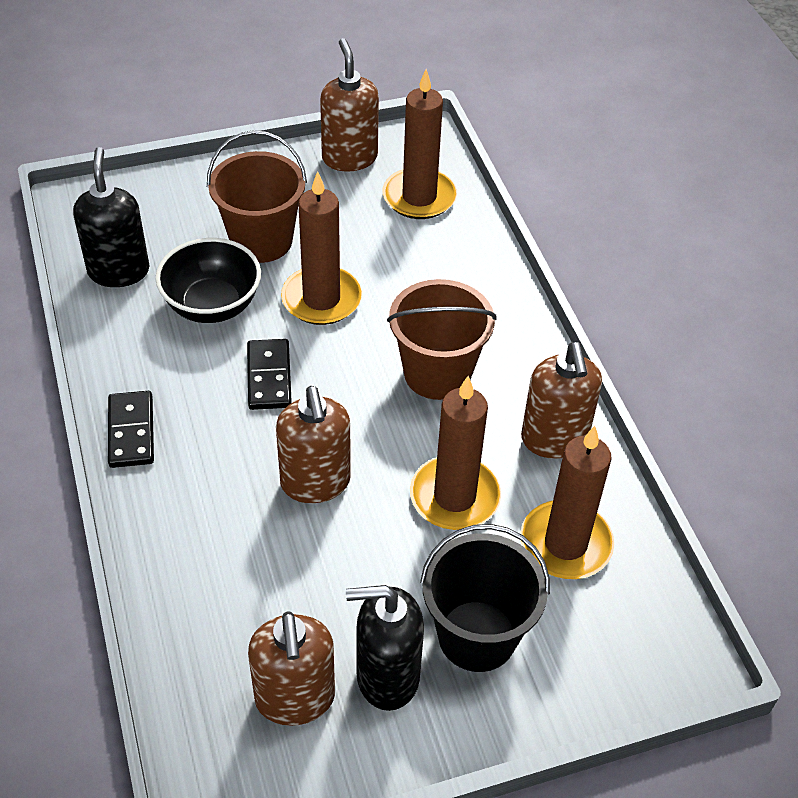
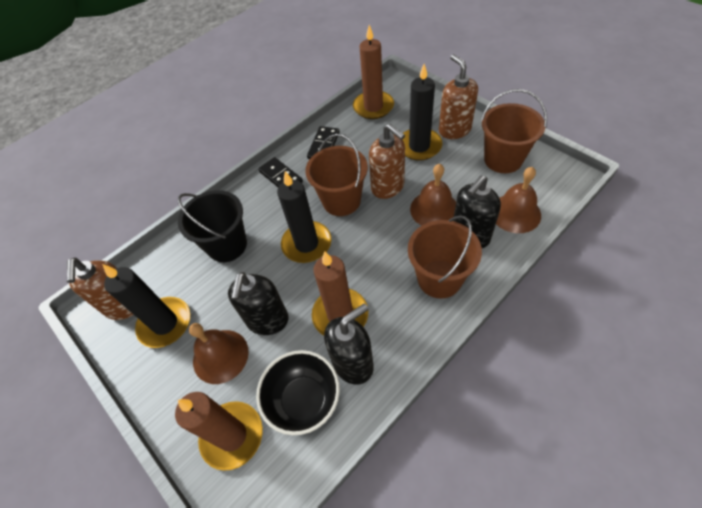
black candle: none = 0 -> [102,264,190,348] [277,171,332,263] [403,64,442,160] = 3
black soap dispenser: [73,147,150,287] [346,585,424,711] = 2 -> [228,272,289,335] [324,304,374,385] [453,175,501,248] = 3
brown bell: none = 0 -> [189,323,249,384] [410,164,456,226] [496,167,541,233] = 3
brown bucket: [207,130,307,263] [387,279,496,400] = 2 -> [305,134,368,216] [408,215,482,298] [481,89,547,173] = 3
brown candle: [281,171,362,325] [383,69,457,219] [410,376,501,530] [520,426,614,579] = 4 -> [175,392,263,471] [312,251,368,336] [353,25,394,119] = 3
brown soap dispenser: [248,611,335,726] [276,386,351,503] [320,38,379,172] [521,342,602,459] = 4 -> [67,258,133,320] [369,124,405,199] [439,54,478,139] = 3

